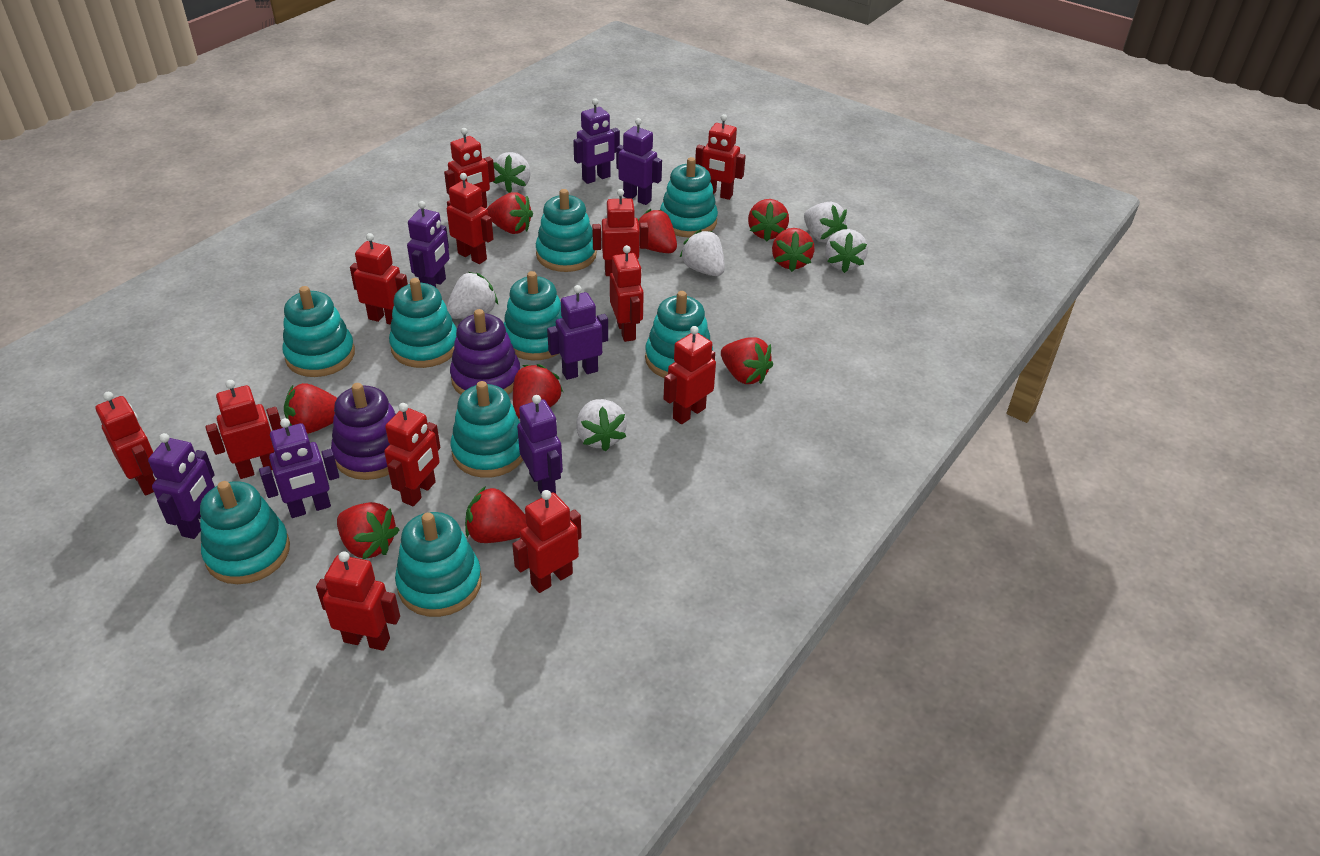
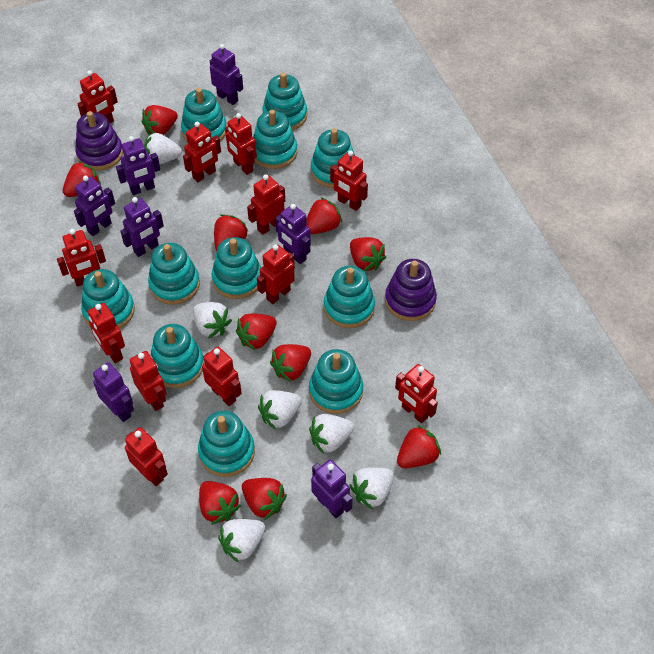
red strawberry: [284,383,337,434] [337,502,400,559] [465,486,527,543] [487,192,533,234] [513,364,563,419] [638,209,677,253] [721,337,773,384] [748,199,789,242] [772,228,815,272] = 9 -> [63,161,101,197] [142,105,178,135] [199,481,241,525] [214,214,248,251] [236,314,277,350] [242,478,287,520] [270,344,311,382] [307,197,342,234] [350,237,386,271] [397,425,441,468] = 10
turquoise stacking toy: [200,481,290,584] [282,286,355,377] [389,278,457,368] [395,512,482,617] [451,381,523,478] [504,271,562,360] [536,189,597,272] [645,291,713,378] [660,157,718,237] = 9 -> [81,269,135,329] [148,243,200,305] [151,324,204,388] [181,88,227,141] [198,411,255,477] [212,237,261,299] [253,110,297,169] [262,73,307,130] [309,349,363,414] [311,128,355,188] [324,266,375,328] = 11

